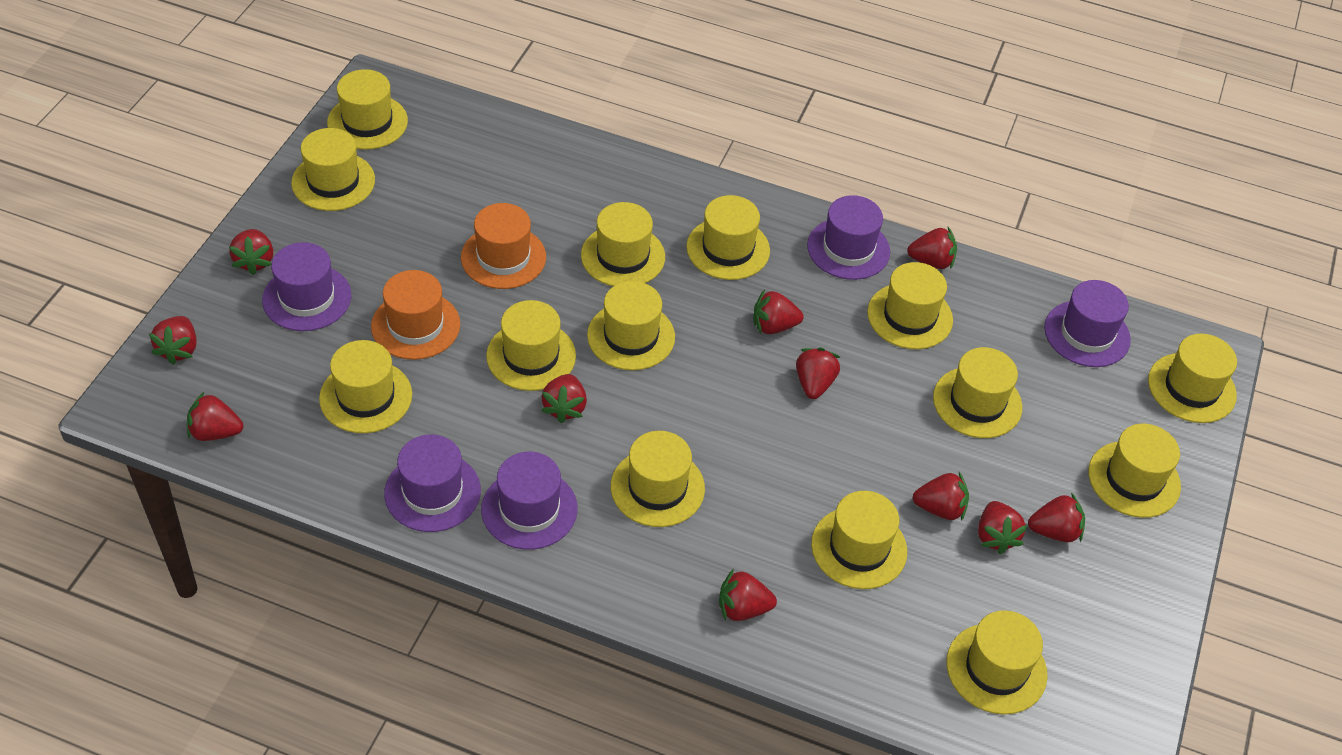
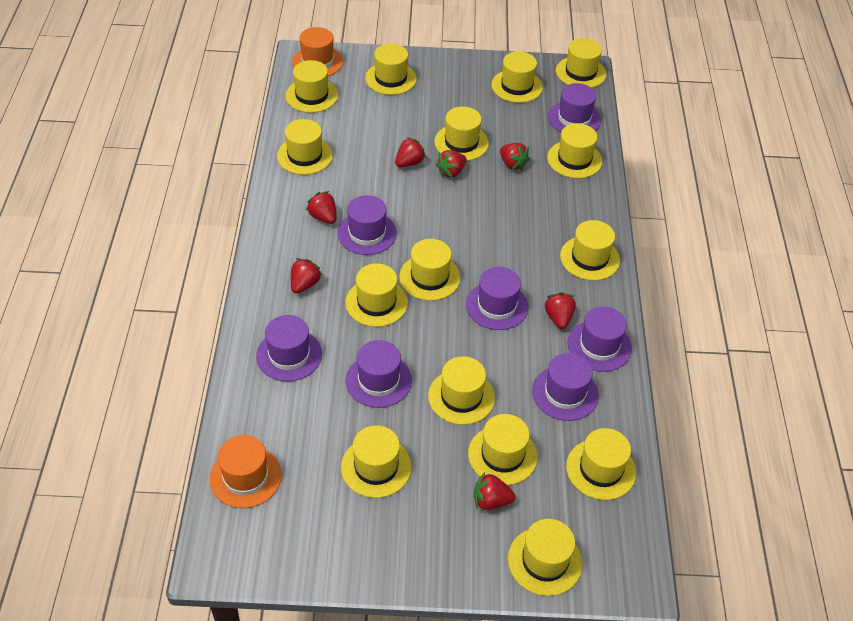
purple hat: [262,242,351,331] [384,434,481,532] [481,452,578,550] [807,195,890,280] [1044,280,1131,367] = 5 -> [256,315,322,381] [338,195,397,255] [346,340,412,408] [466,267,528,330] [532,353,599,421] [548,83,601,132] [568,306,632,372] = 7
red strawberry: [149,316,197,365] [187,392,243,441] [229,229,273,275] [541,374,587,423] [719,569,777,621] [753,289,804,334] [796,348,840,399] [907,227,957,269] [913,472,969,521] [978,501,1028,554] [1028,493,1085,542] = 11 -> [291,258,322,294] [306,191,337,224] [395,137,426,167] [435,150,467,178] [474,472,515,510] [500,143,530,171] [544,292,576,329] = 7
yellow hat: [291,128,375,211] [319,340,412,433] [327,69,408,150] [486,300,576,391] [581,202,665,286] [587,281,675,370] [611,431,705,527] [686,195,770,280] [811,491,907,589] [867,262,953,349] [933,347,1022,438] [946,610,1048,714] [1088,424,1181,518] [1148,334,1237,423] = 14 -> [277,119,333,175] [285,60,338,113] [341,425,412,498] [345,263,408,327] [365,44,417,95] [399,239,460,301] [428,356,495,425] [434,107,489,161] [468,414,538,485] [491,51,543,103] [508,519,583,596] [547,123,602,179] [556,38,607,88] [560,220,620,281] [566,428,636,500] = 15

